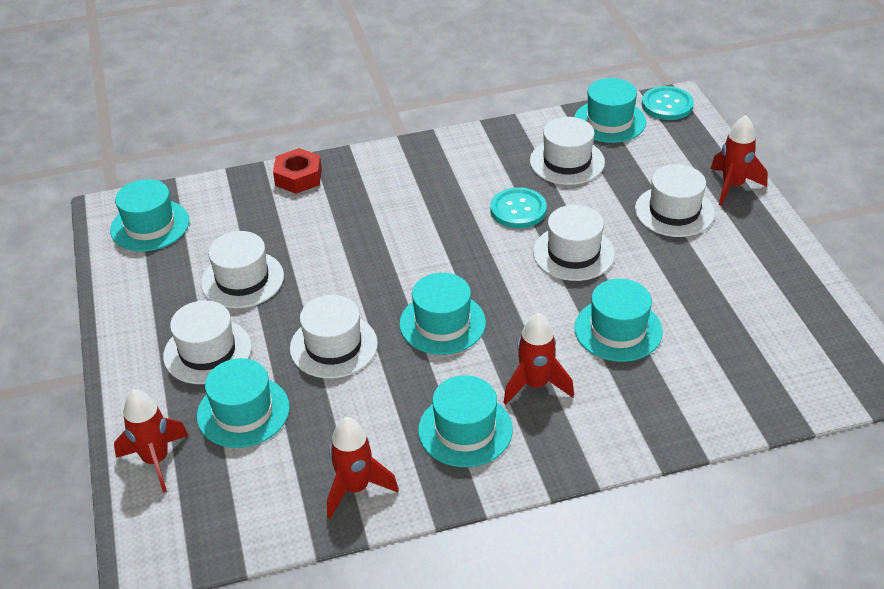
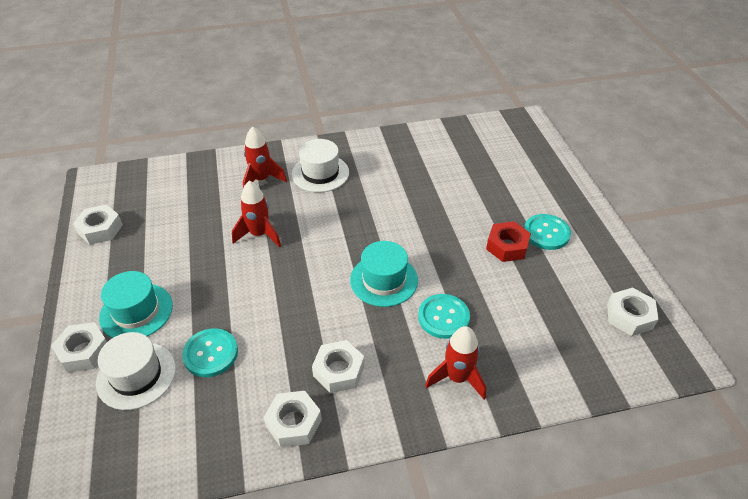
red rocket: [114,389,189,493] [327,417,399,519] [503,313,574,405] [711,115,768,206] = 4 -> [232,181,281,247] [243,126,287,188] [425,326,486,399] = 3
turquoise button: [491,188,547,228] [642,86,694,120] = 2 -> [182,328,238,377] [418,294,470,339] [524,214,571,250] = 3
turquoise hat: [110,179,189,252] [197,358,290,448] [399,273,486,355] [418,375,513,467] [574,78,646,143] [574,279,663,362] = 6 -> [99,271,173,338] [350,241,418,307] = 2
white hat: [163,300,252,384] [201,231,284,308] [290,295,378,379] [530,117,605,185] [533,205,615,281] [635,164,715,237] = 6 -> [96,332,176,410] [292,139,349,192] = 2
white nut: none = 0 -> [51,322,107,373] [73,205,123,245] [263,391,322,447] [312,340,364,393] [607,288,658,336] = 5

